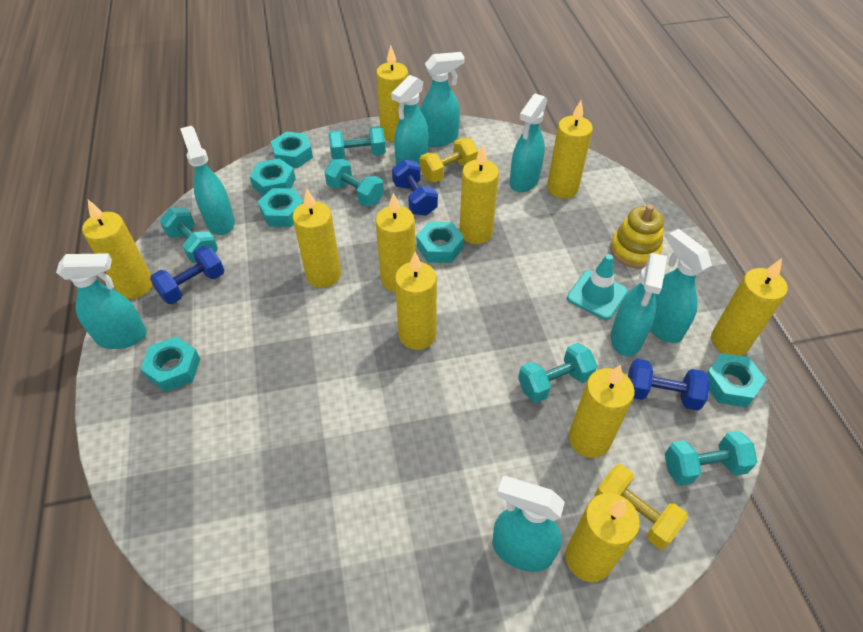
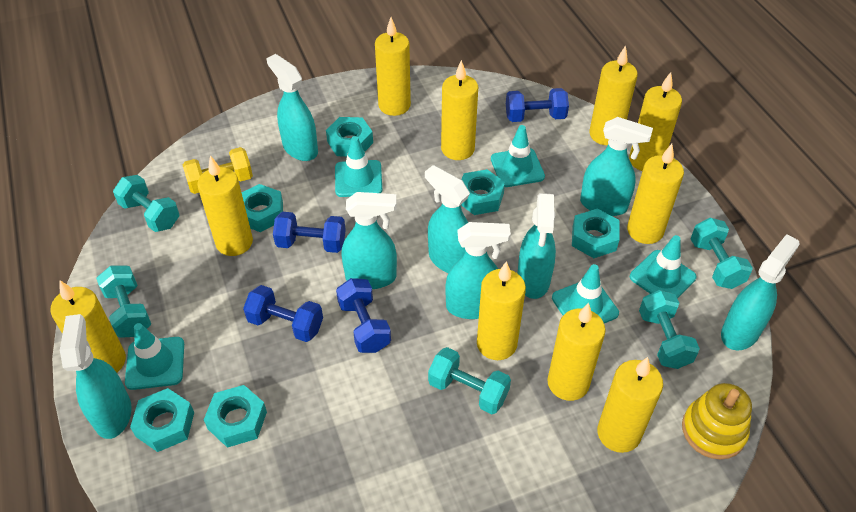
blue dumbbell: [150,246,225,304] [392,159,438,216] [628,359,710,410] = 3 -> [243,285,323,342] [273,212,346,253] [336,278,391,353] [506,88,569,122] = 4
turquoise traffic cone: [567,254,628,320] = 1 -> [125,323,184,390] [335,136,382,197] [491,125,545,187] [552,264,619,323] [630,235,697,299] = 5
yellow dumbbell: [420,138,478,182] [595,464,688,549] = 2 -> [183,147,253,194] = 1

